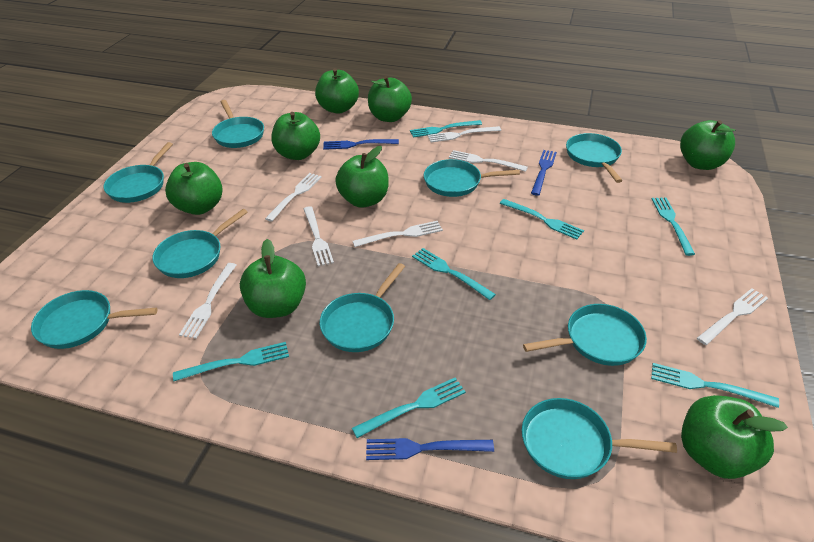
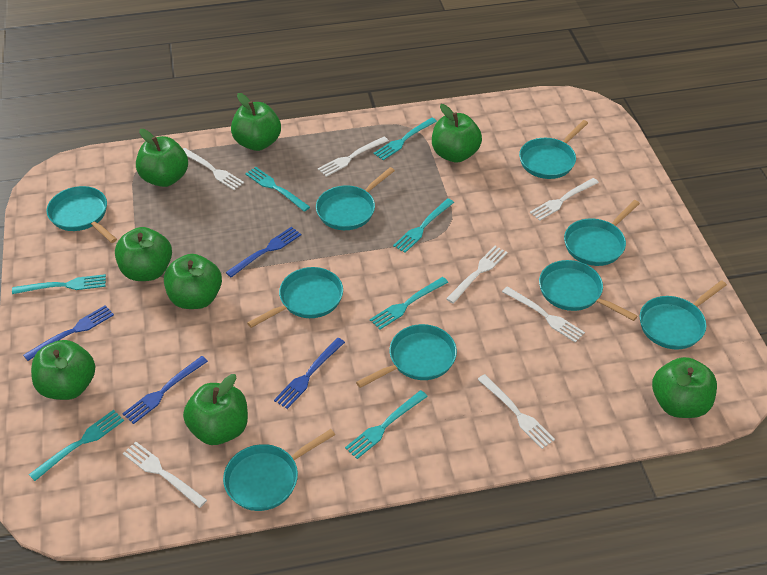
blue fork: [323,139,399,150] [366,438,494,460] [531,150,557,195] = 3 -> [23,305,114,361] [122,356,208,424] [225,227,301,277] [274,338,345,409] = 4

